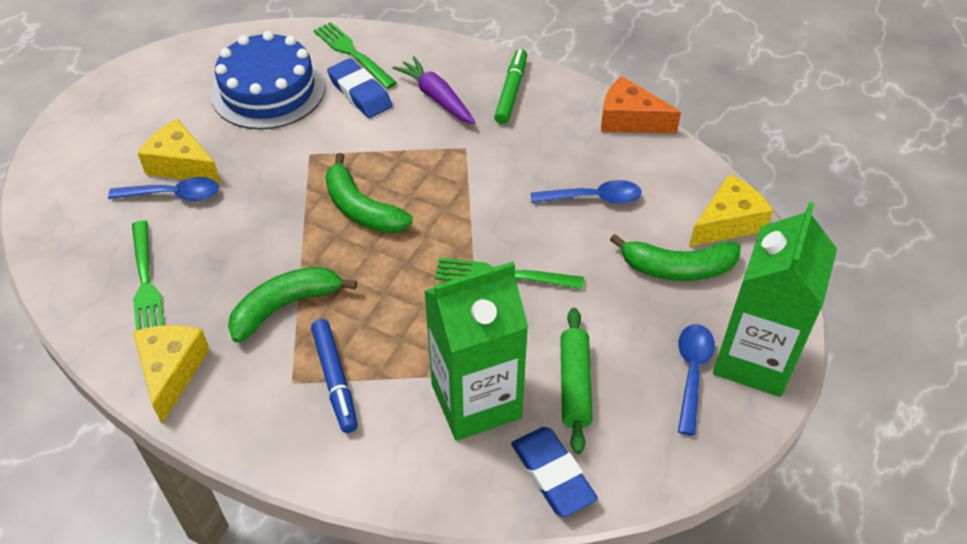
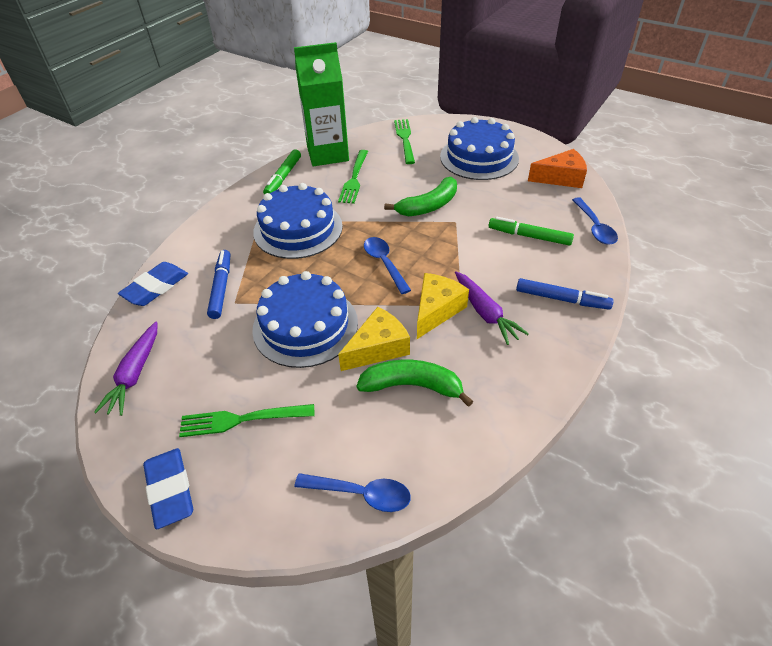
blue cake: [211,31,325,130] = 1 -> [252,271,358,368] [253,183,343,259] [440,117,519,180] = 3
blue marker: [311,319,358,433] = 1 -> [207,250,230,319] [516,278,614,310] = 2
green banana: [228,267,357,342] [325,153,413,233] [610,234,740,281] = 3 -> [356,360,473,407] [384,177,457,217] = 2
green carton: [424,261,528,441] [713,202,837,397] = 2 -> [294,42,349,166] = 1
green marker: [494,49,527,124] = 1 -> [263,149,301,194] [489,217,574,246] = 2
green rolling pin: [560,308,592,454] = 1 -> none = 0
purple carrot: [393,56,475,124] = 1 -> [94,322,157,416] [455,272,529,345] = 2
yellow cheese: [133,325,210,424] [138,119,221,184] [689,174,774,247] = 3 -> [338,307,410,371] [417,273,469,339] = 2

